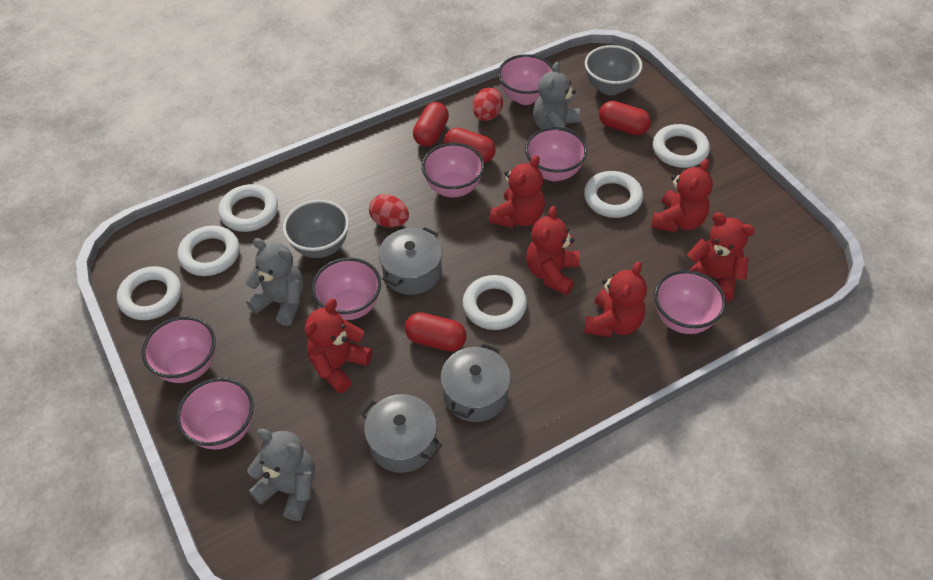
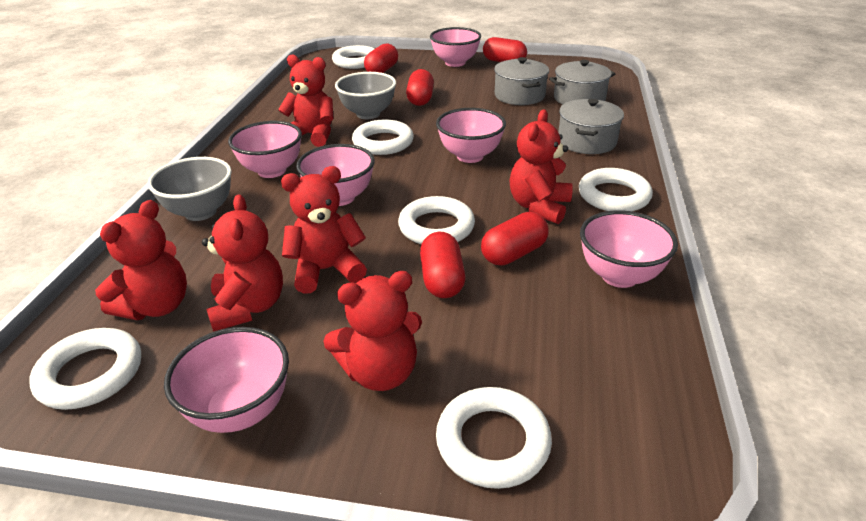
grey teddy bear: [245,238,303,326] [247,429,315,521] [533,62,580,133] = 3 -> none = 0
pink bowl: [142,316,216,383] [176,378,254,449] [312,258,381,320] [421,143,484,197] [498,54,553,105] [525,127,587,181] [654,270,726,334] = 7 -> [164,327,289,433] [228,121,302,178] [296,144,375,206] [430,27,481,67] [436,108,506,163] [580,210,678,288] = 6
red capsule: [405,312,467,352] [413,102,449,146] [444,128,496,163] [599,101,651,135] = 4 -> [364,44,398,73] [406,69,434,106] [420,232,465,298] [481,212,549,266] [483,37,527,62] = 5
red egg: [369,194,409,228] [473,88,503,121] = 2 -> none = 0

